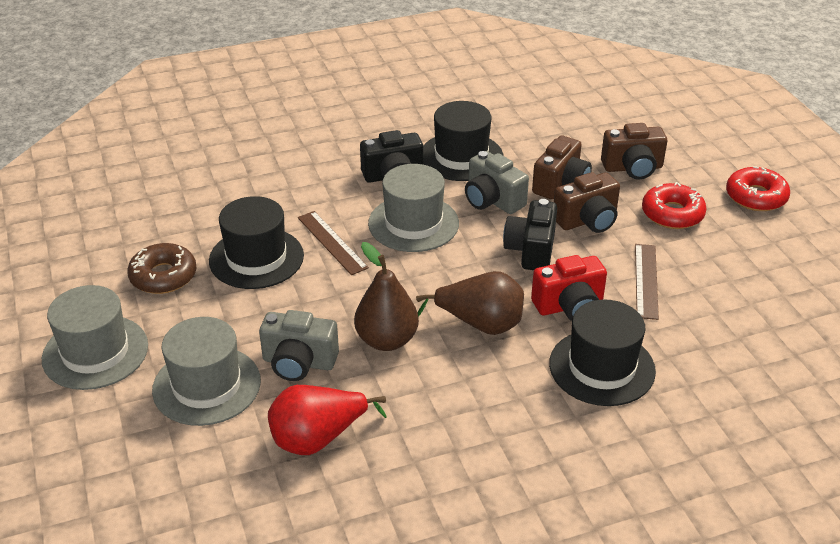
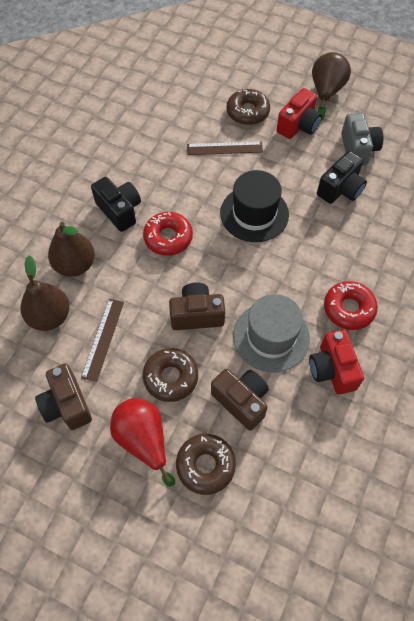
black hat: [209,196,304,289] [423,101,503,181] [549,299,656,406] = 3 -> [220,170,289,242] = 1
brown donut: [127,243,196,294] = 1 -> [142,348,198,402] [176,434,236,495] [227,89,270,125] = 3
brown pear: [354,242,419,351] [416,271,524,335] = 2 -> [21,255,70,331] [48,222,95,277] [312,52,351,121] = 3
grey camera: [259,310,339,381] [465,151,529,214] = 2 -> [341,113,383,166] = 1
grey hat: [42,285,148,390] [152,317,261,426] [368,164,459,252] = 3 -> [233,294,310,372] = 1
red camera: [531,255,607,321] = 1 -> [277,88,322,139] [309,329,364,394] = 2

